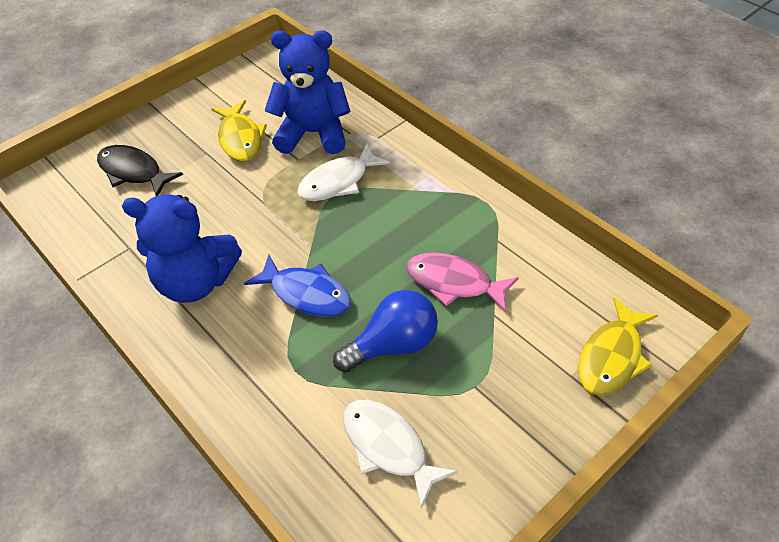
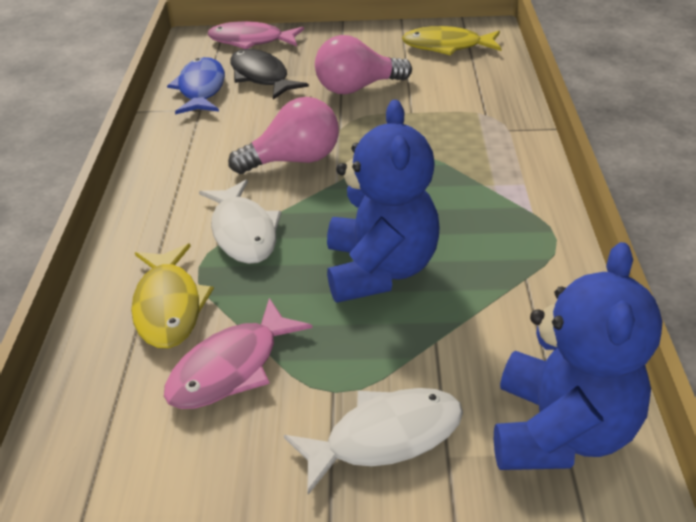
blue light bulb: [333,290,438,373] = 1 -> none = 0
pink fish: [406,253,519,312] = 1 -> [164,298,312,409] [208,21,304,49] = 2
pink light bulb: none = 0 -> [228,97,339,174] [315,35,412,95] = 2

